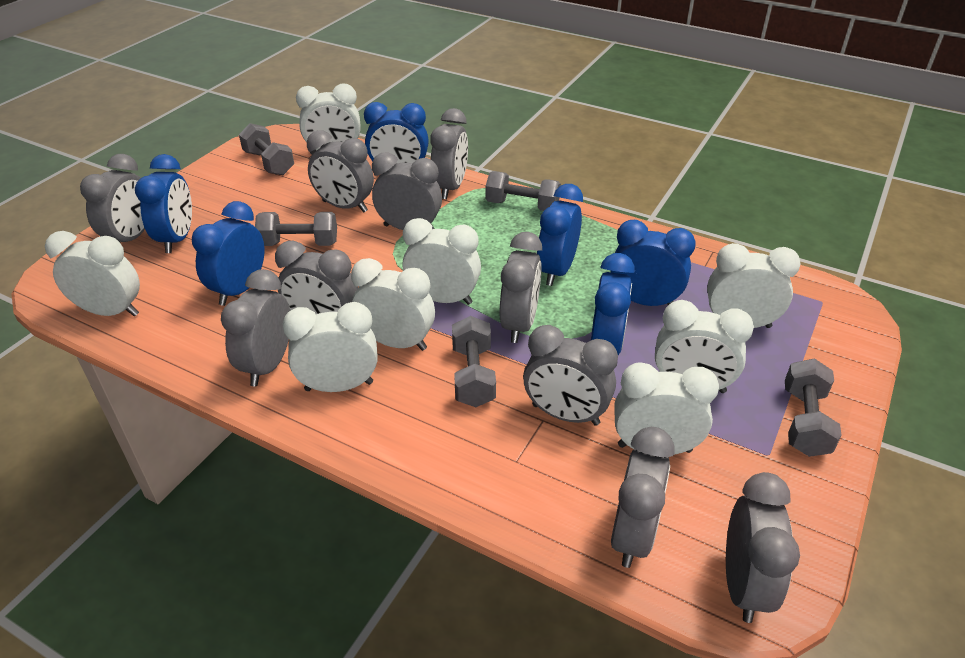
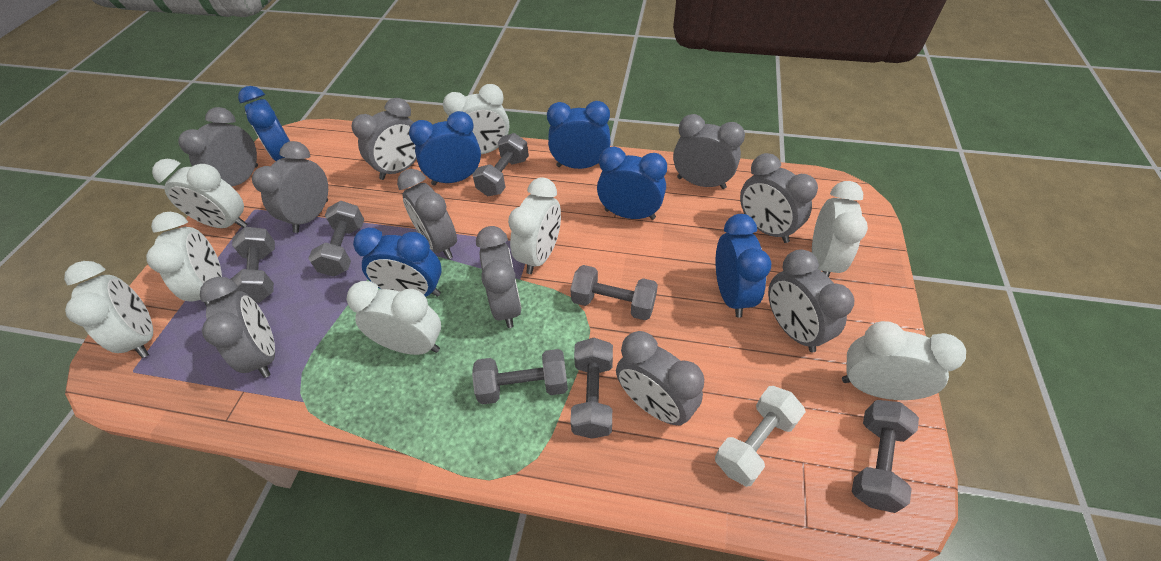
grey dumbbell: [239,123,294,175] [255,212,337,246] [452,316,496,407] [485,171,561,211] [785,359,842,457] = 5 -> [231,227,275,303] [308,201,364,277] [472,133,529,196] [472,349,568,405] [570,265,658,320] [570,338,613,439] [852,400,919,513] = 7
white dumbbell: none = 0 -> [715,386,806,487] = 1

